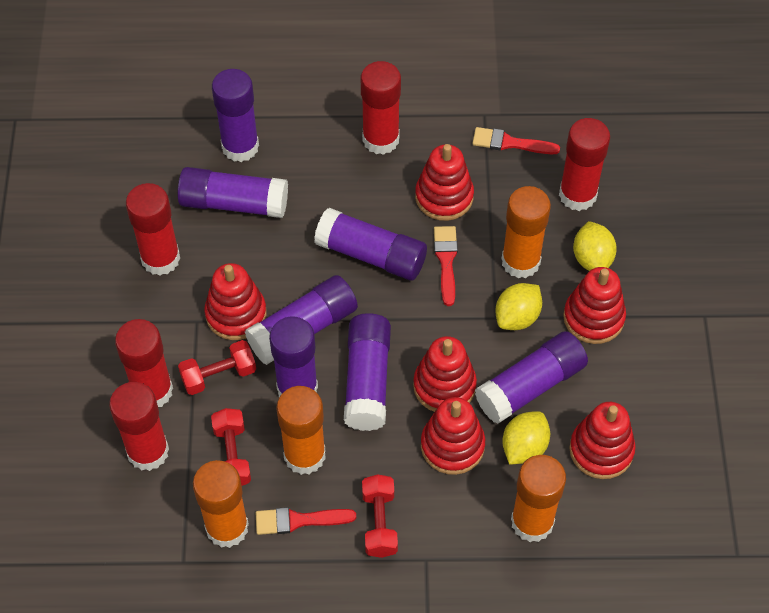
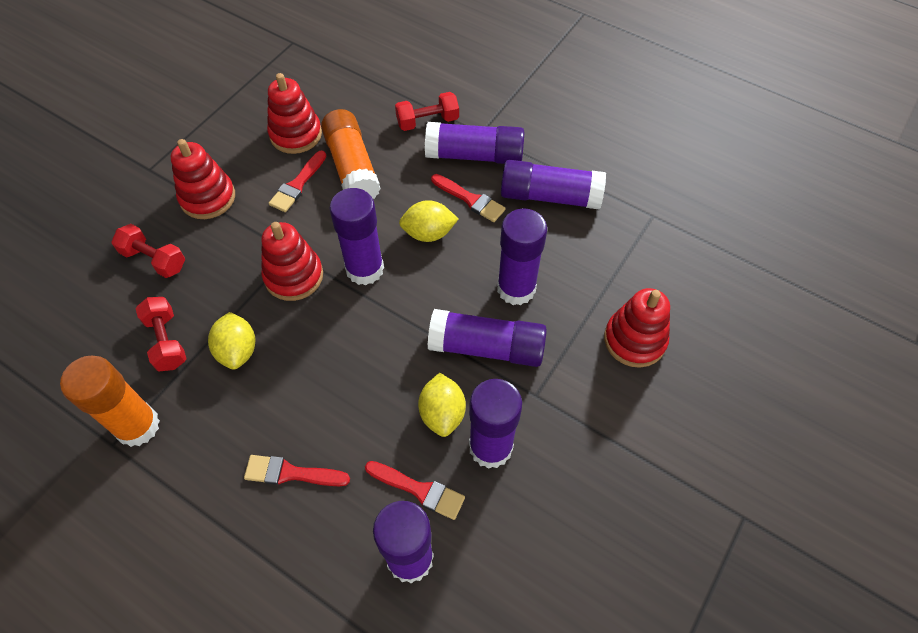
orange glue stick: [193,460,249,548] [276,386,326,475] [502,186,551,278] [511,455,566,542] = 4 -> [60,356,160,447] [321,109,381,199] = 2
red brush: [256,507,356,535] [434,226,458,306] [472,127,560,154] = 3 -> [244,455,350,486] [269,150,326,212] [365,461,465,520] [431,174,506,222] = 4
red glue stick: [109,382,169,471] [115,319,173,407] [126,183,180,276] [361,61,401,155] [559,118,610,211] = 5 -> none = 0
red stacking toy: [204,263,267,340] [413,336,477,412] [415,144,474,221] [421,397,485,475] [563,267,626,344] [569,402,636,479] = 6 -> [171,139,235,219] [262,222,323,301] [267,73,322,154] [604,288,670,368] = 4

